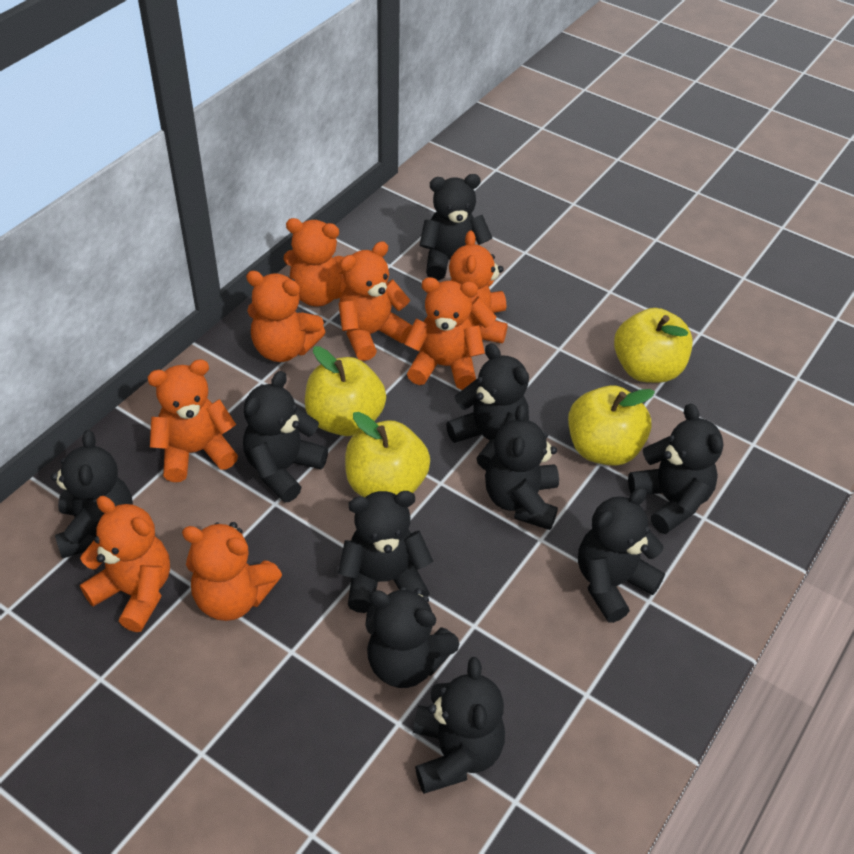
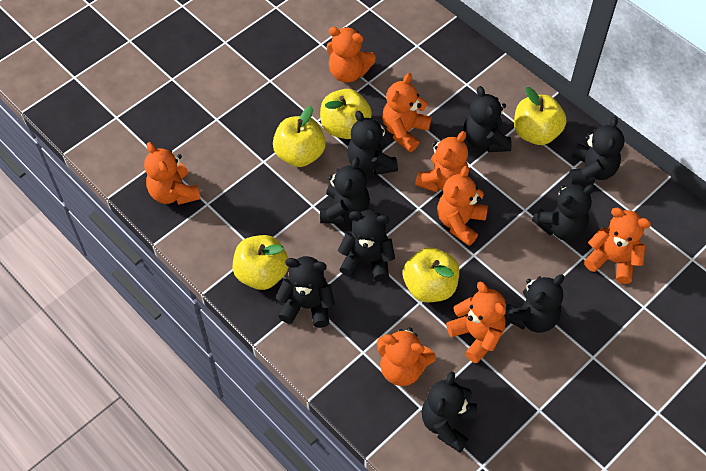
black teddy bear: [51,430,133,559] [243,371,328,502] [338,491,433,613] [365,587,459,688] [413,657,505,794] [419,174,492,280] [446,343,529,470] [485,404,559,530] [578,488,665,623] [628,404,723,534] = 10 -> [275,256,335,328] [320,157,370,224] [338,210,395,281] [347,110,398,175] [421,371,477,453] [463,86,512,152] [504,274,564,333] [532,184,595,241] [569,117,624,184] = 9
yellow apple: [305,346,386,436] [345,412,430,497] [568,385,655,466] [614,308,693,383] = 4 -> [232,235,289,290] [273,106,326,167] [320,89,372,139] [403,247,459,302] [514,87,567,145] = 5

